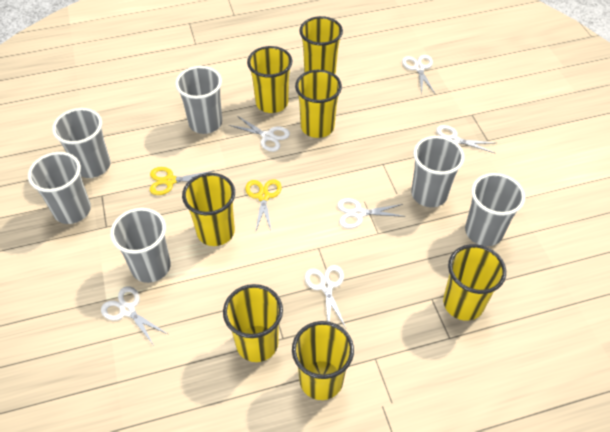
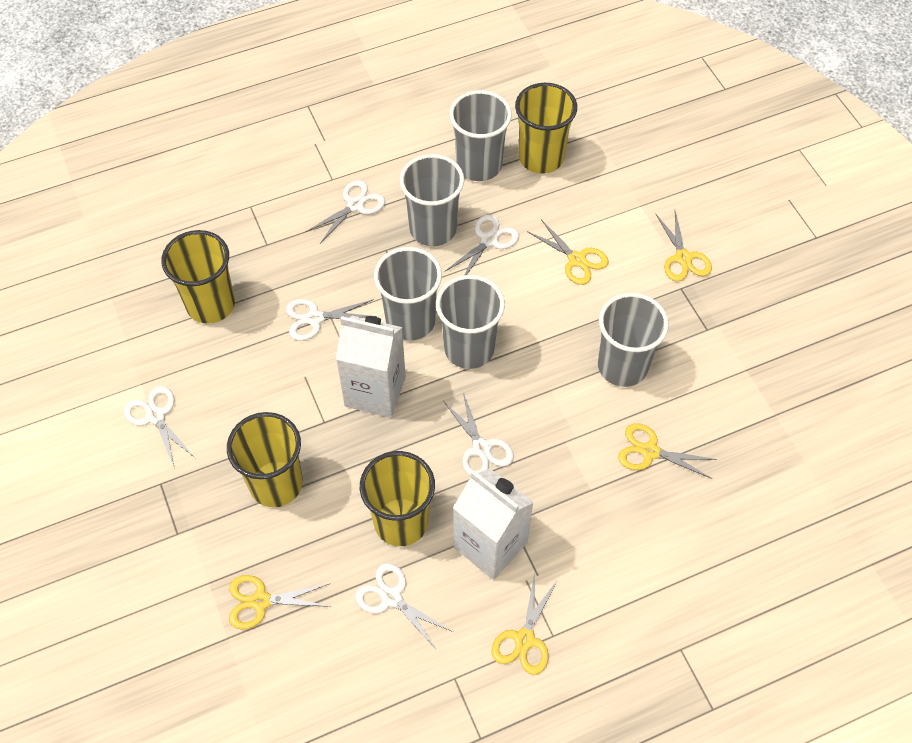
grey cup: [28,152,91,224] [52,108,110,178] [110,208,171,283] [175,66,222,134] [411,136,464,207] [465,173,525,246] = 6 -> [374,247,442,340] [400,154,464,246] [436,275,505,369] [449,90,512,181] [598,293,669,387] = 5
white carton: none = 0 -> [336,316,406,418] [453,468,534,580] = 2
yellow cup: [182,173,235,246] [223,284,283,362] [247,46,292,113] [292,321,354,400] [295,70,342,138] [299,16,343,74] [443,244,506,321] = 7 -> [161,230,235,324] [227,412,303,507] [360,451,435,546] [515,83,577,174] = 4
yellow scissors: [150,167,214,195] [245,179,282,233] = 2 -> [229,575,331,629] [492,573,558,675] [527,219,609,285] [618,423,717,479] [655,211,712,282] = 5

